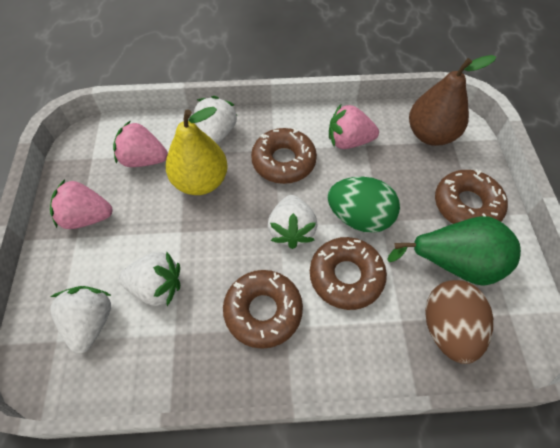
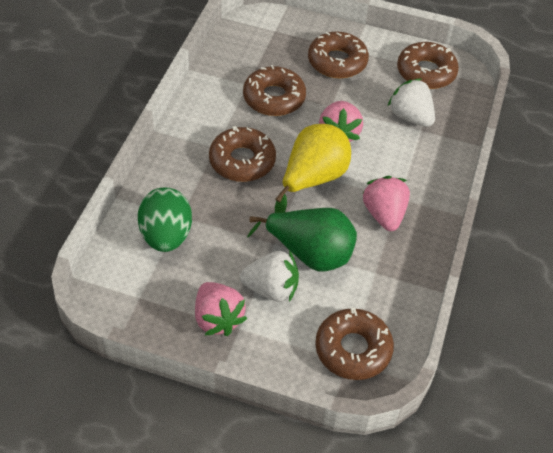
brown donut: [223,270,303,349] [251,128,317,184] [310,237,387,310] [435,169,508,224] = 4 -> [209,126,276,182] [243,65,306,116] [308,31,369,78] [315,308,394,380] [397,42,459,89] = 5
brown egg: [425,280,493,364] = 1 -> none = 0
brown pear: [409,55,496,146] = 1 -> none = 0
white strawberry: [50,286,112,354] [119,252,180,306] [194,96,237,144] [268,195,318,249] = 4 -> [240,250,299,302] [388,78,435,127] = 2

